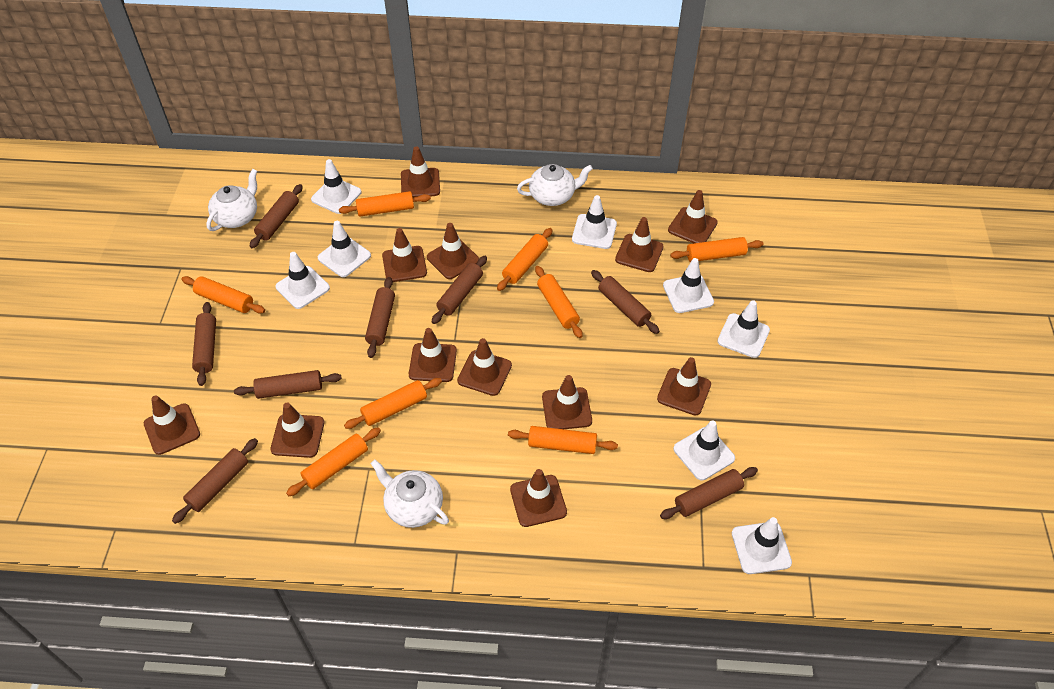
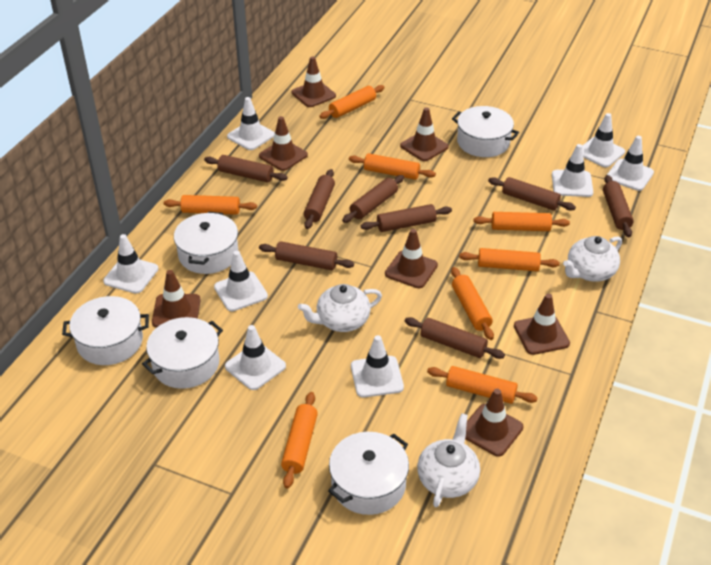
brown traffic cone: [144,395,200,455] [270,402,324,458] [382,228,427,282] [401,146,440,197] [409,328,457,382] [427,223,479,279] [457,338,512,396] [510,469,567,527] [542,375,592,429] [615,217,663,272] [657,357,711,416] [668,190,718,243] = 12 -> [152,270,200,327] [259,116,308,171] [292,56,336,107] [385,229,438,288] [400,107,449,161] [465,389,523,457] [514,294,570,355] = 7
white pot: none = 0 -> [62,296,149,365] [142,317,223,389] [174,211,238,274] [328,432,409,515] [452,106,519,157] = 5

